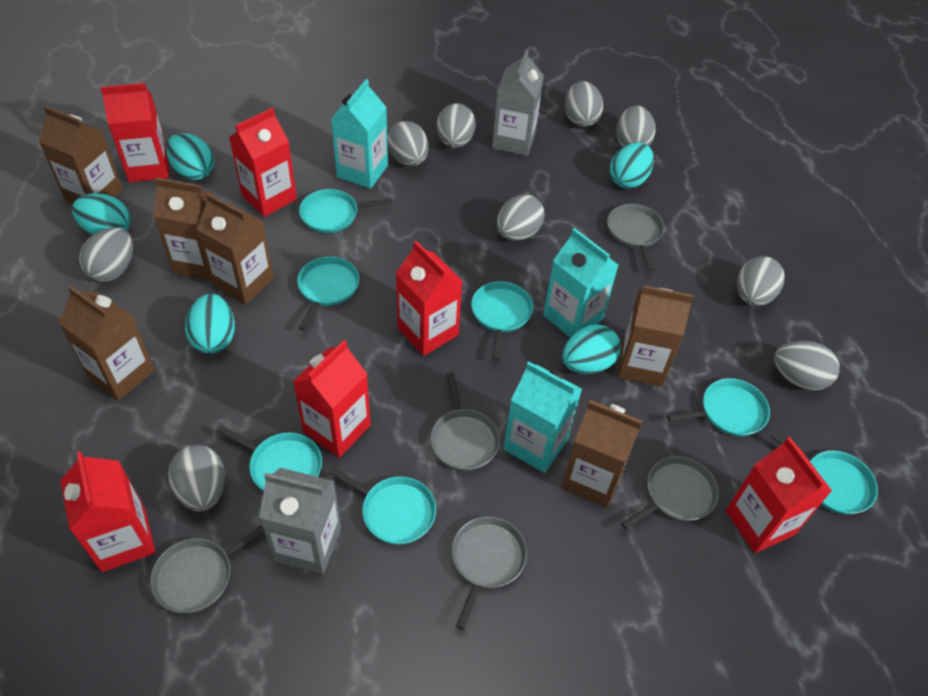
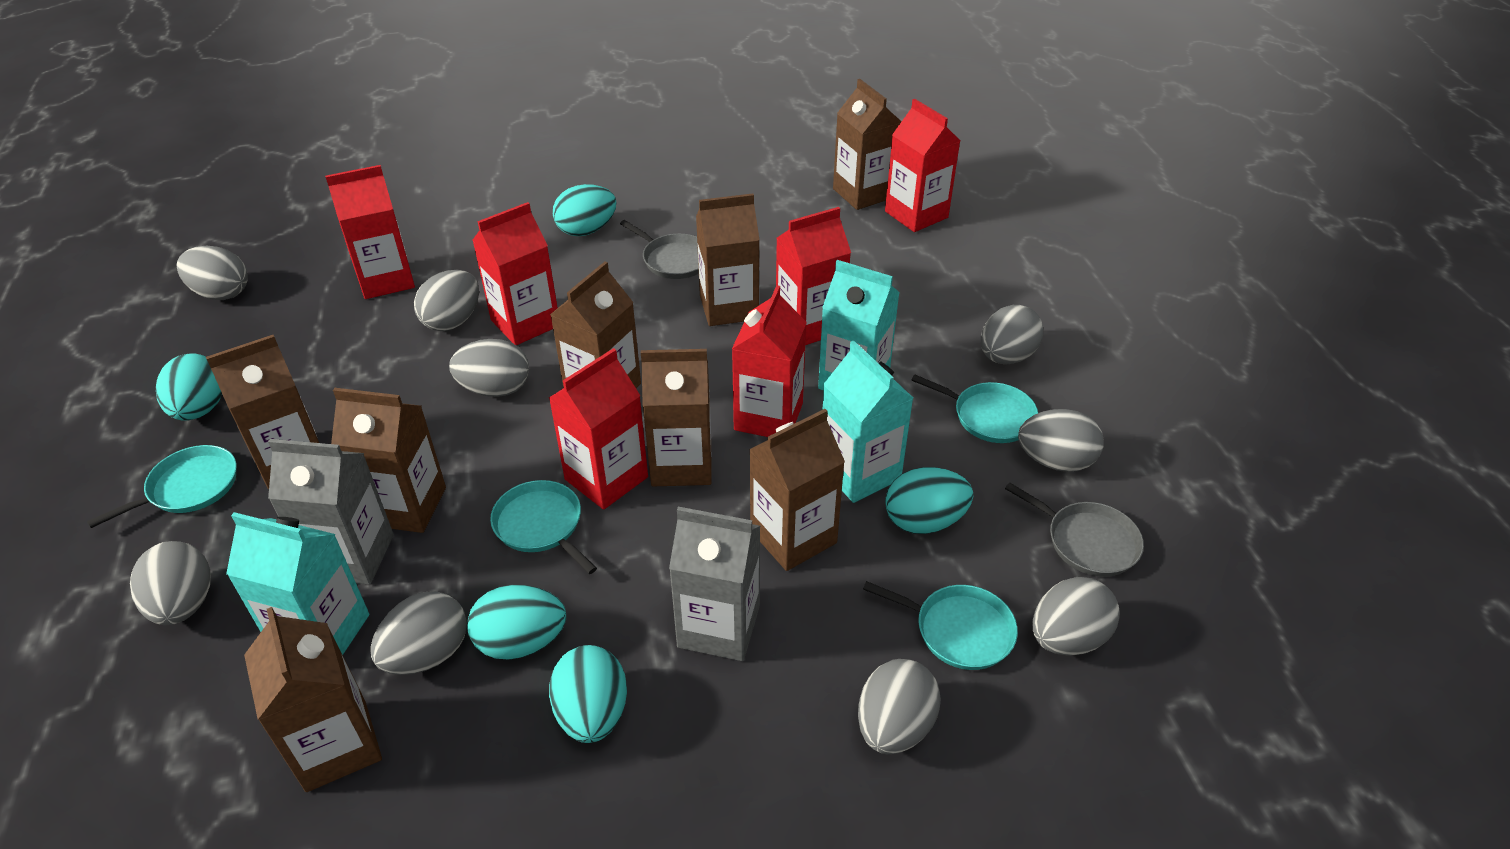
brown carton: [39,106,123,204] [59,285,155,401] [153,177,215,280] [197,193,274,305] [561,400,643,508] [618,286,694,386] = 6 -> [206,335,319,489] [244,607,382,792] [331,388,446,533] [550,262,641,388] [641,349,712,486] [696,193,759,326] [749,409,845,571] [833,79,902,210] = 8
grey pan: [150,526,265,613] [430,372,500,471] [452,516,527,630] [607,204,664,271] [621,456,719,530] = 5 -> [620,220,699,279] [1005,482,1144,577] = 2
turquoise pan: [217,426,322,491] [297,256,359,331] [299,189,393,233] [329,467,436,545] [471,281,533,360] [667,378,770,436] [771,433,878,515] = 7 -> [87,445,237,528] [490,480,597,574] [863,581,1018,670] [911,375,1038,443] = 4

